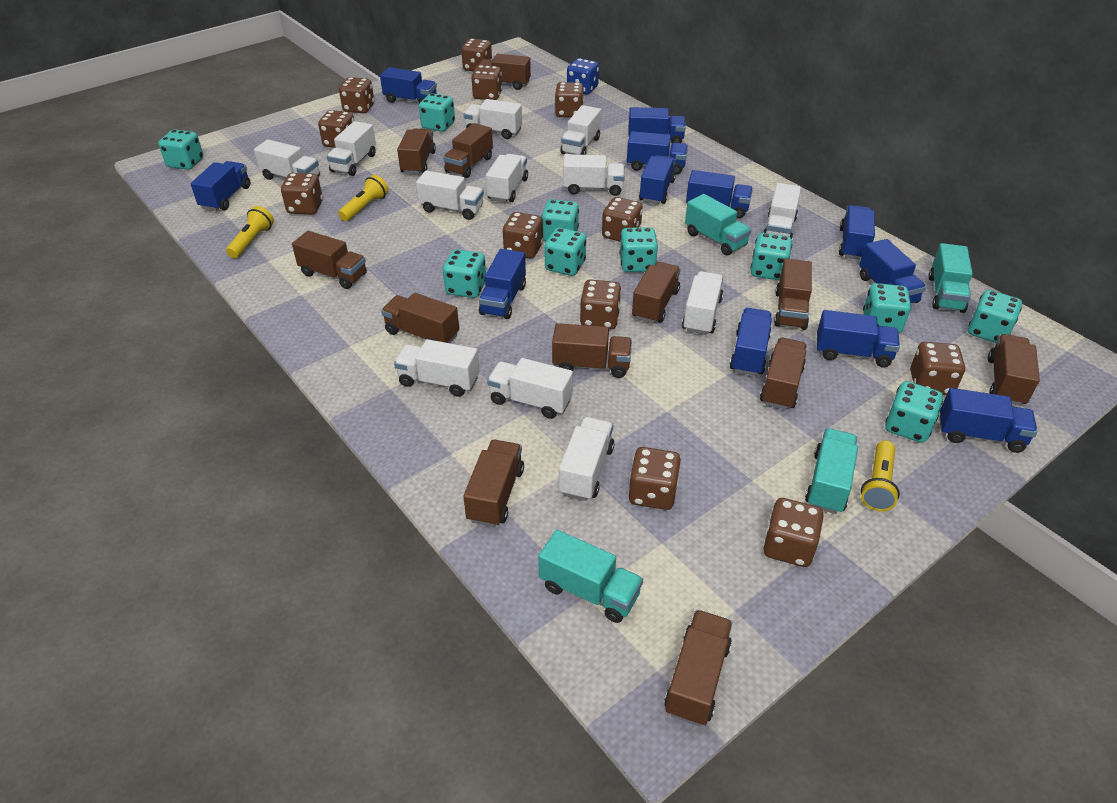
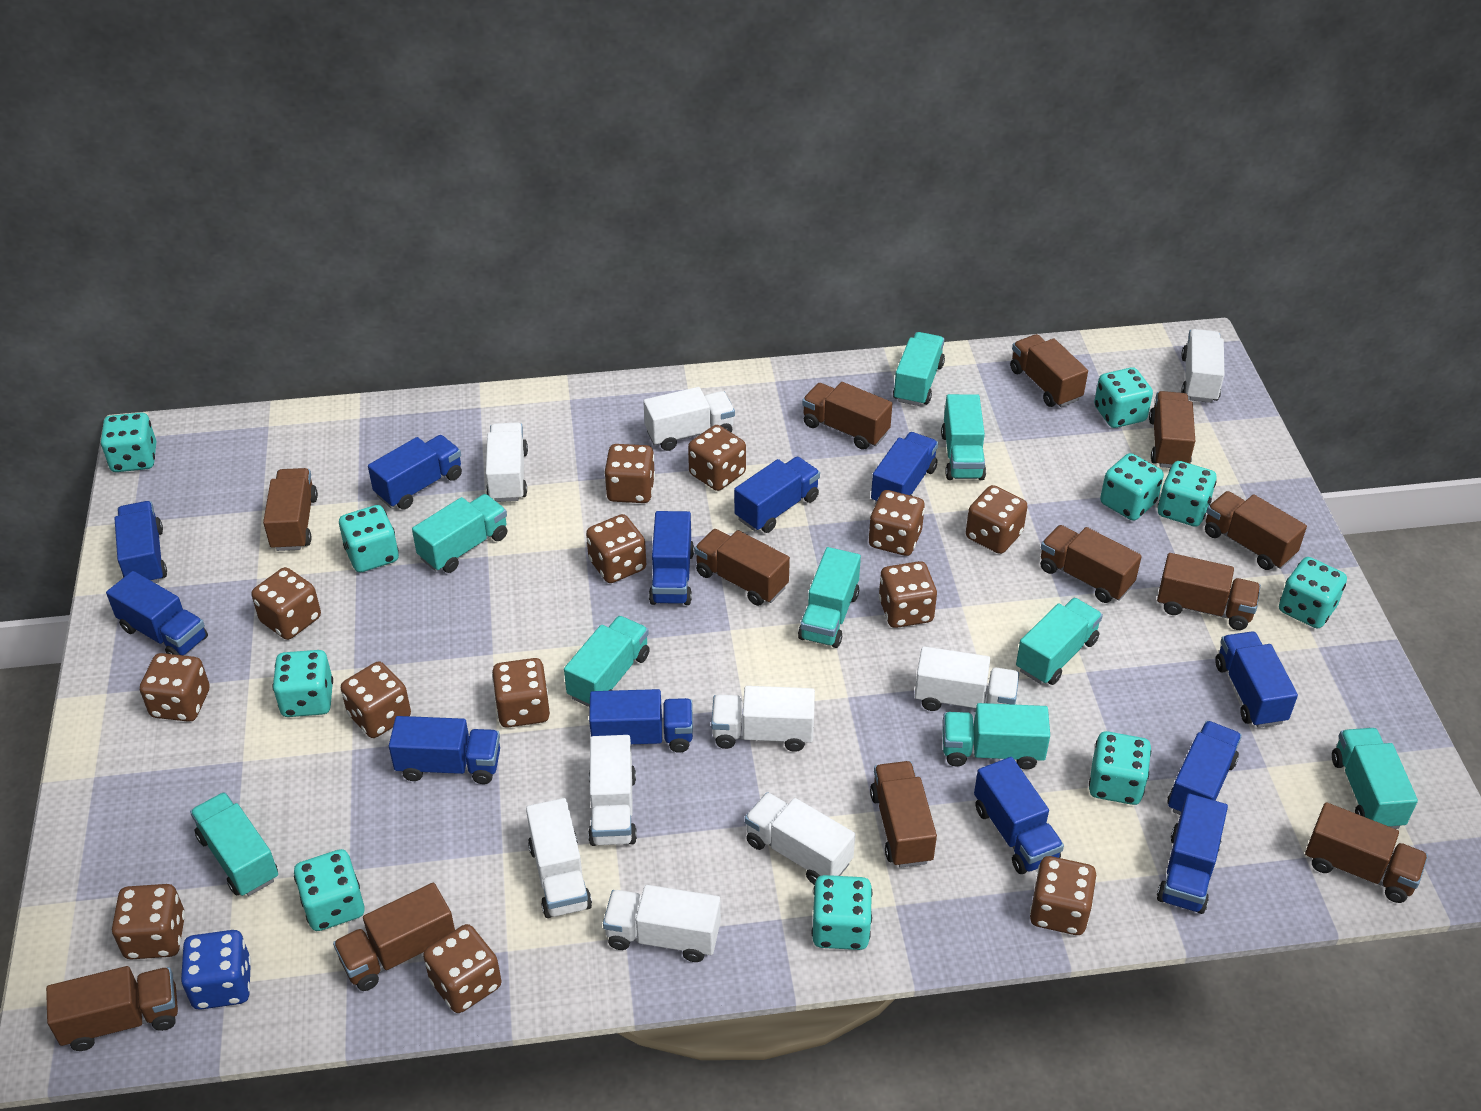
brown dice: [281,173,323,215] [318,110,354,148] [339,77,374,113] [461,39,492,71] [471,65,502,100] [503,212,543,258] [555,82,584,118] [580,280,621,329] [602,197,643,242] [628,447,681,510] [764,498,824,567] [910,342,965,395] = 12 -> [112,884,185,959] [140,653,210,722] [251,567,321,640] [341,661,411,738] [423,924,501,1013] [492,658,550,727] [586,514,646,583] [604,444,655,503] [688,425,746,491] [868,490,925,556] [879,561,937,628] [966,485,1028,554] [1030,856,1097,935] = 13
turquoise truck: [538,530,643,623] [685,194,751,256] [805,428,858,514] [929,243,973,313] = 4 -> [190,792,278,896] [412,494,507,573] [564,616,650,707] [798,547,861,648] [893,332,945,406] [941,394,986,480] [943,703,1050,770] [1016,598,1103,685] [1332,728,1418,829] = 9
white truck: [254,139,320,180] [327,121,376,176] [394,339,479,397] [416,170,484,220] [464,99,522,139] [486,154,528,202] [487,358,573,419] [559,417,614,501] [560,105,601,155] [563,154,625,196] [682,271,723,335] [763,183,801,239] = 12 -> [486,422,528,502] [526,798,592,918] [588,735,637,846] [603,885,721,962] [643,387,735,451] [711,686,815,752] [745,792,855,885] [914,646,1019,711] [1181,329,1224,403] = 9
yellow flashlight: [226,206,274,258] [338,175,388,221] [861,440,900,511] = 3 -> none = 0

